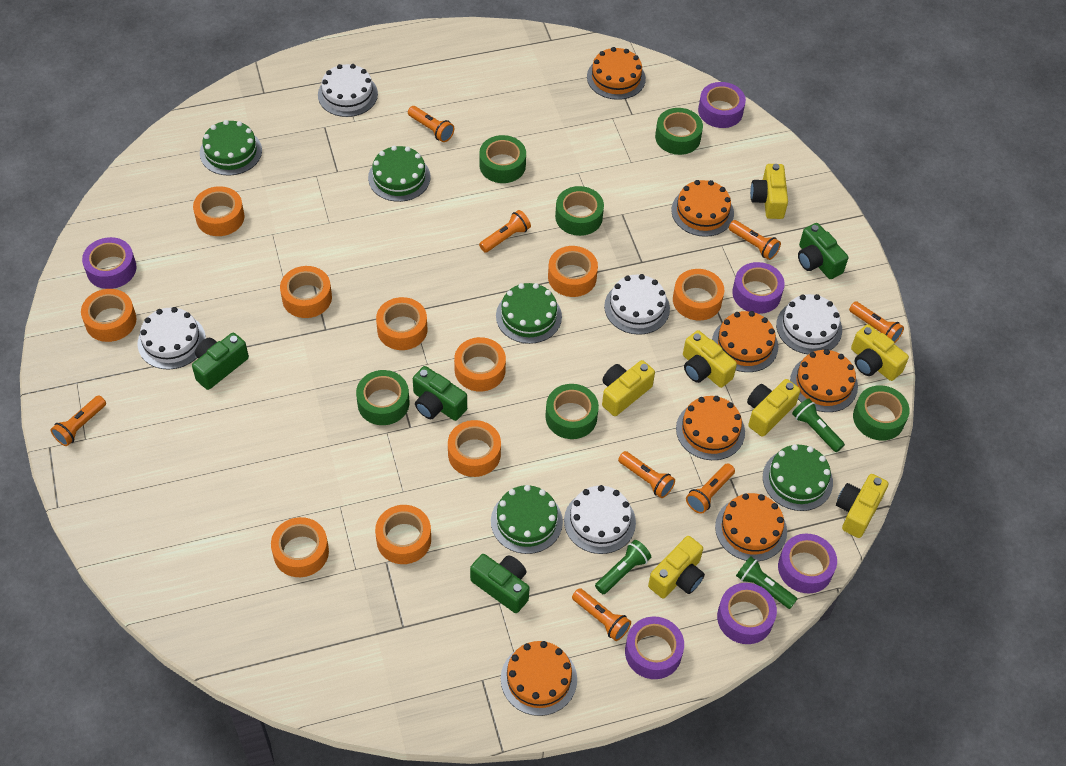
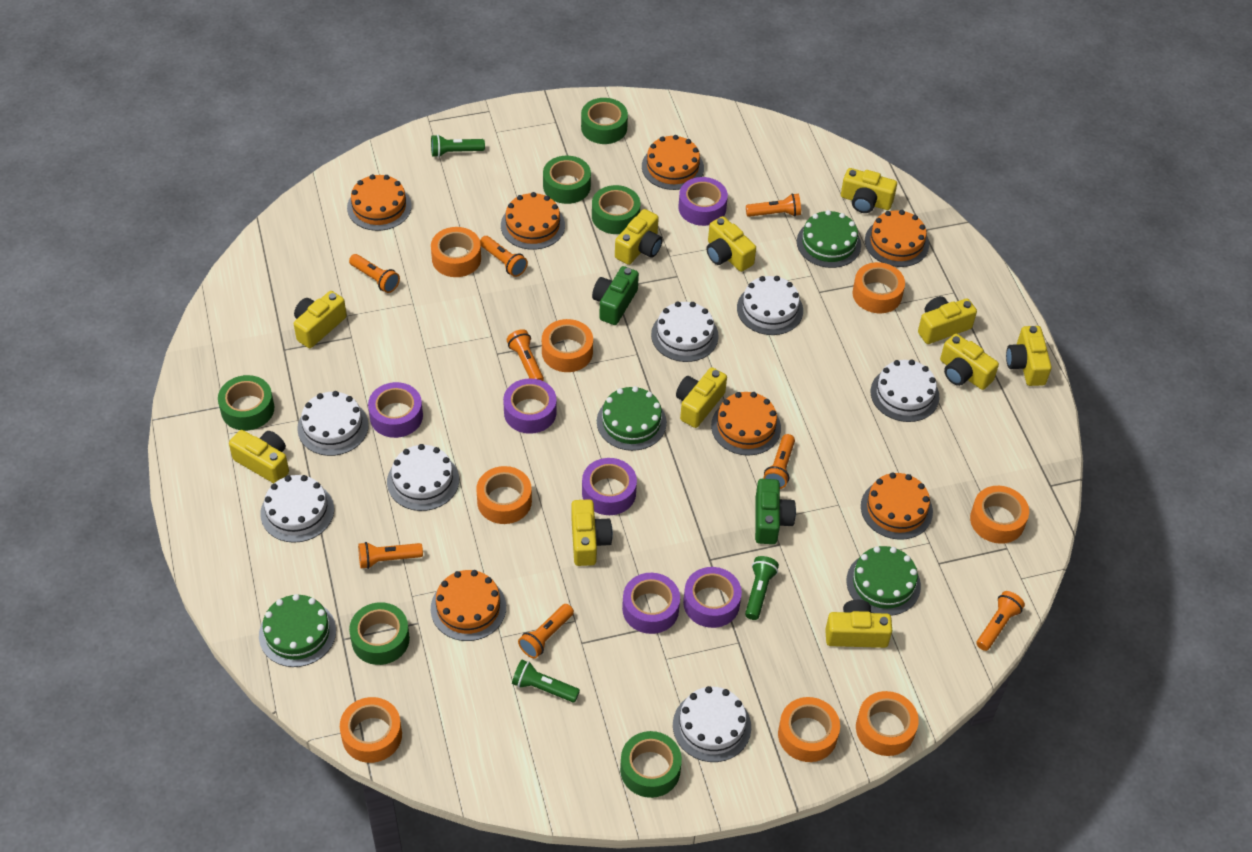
green cake: [200,120,262,176] [368,146,431,202] [491,485,563,554] [496,283,562,344] [763,444,833,511] = 5 -> [259,594,336,667] [597,386,667,451] [797,210,861,268] [846,546,921,616] = 4
green camera: [192,333,249,390] [413,366,467,421] [470,554,529,613] [798,223,848,279] = 4 -> [592,266,639,325] [755,479,796,544] = 2
orange tape: [81,289,136,342] [193,186,244,236] [271,517,329,577] [280,266,332,318] [375,505,431,564] [376,297,428,350] [448,420,501,477] [454,337,506,391] [548,246,598,297] [673,269,724,321] = 10 -> [340,697,402,763] [431,227,481,277] [476,466,532,524] [542,319,593,372] [778,697,840,762] [852,262,905,313] [856,691,919,756] [970,486,1029,544] = 8
white cake: [138,307,206,370] [318,64,378,117] [564,485,636,554] [604,274,670,335] [776,294,842,354] = 5 -> [260,475,334,543] [297,391,369,456] [387,444,459,511] [651,302,719,362] [673,686,751,762] [737,276,803,335] [871,360,939,422] = 7
yellow camera: [602,360,655,416] [648,536,705,598] [683,330,737,388] [747,379,800,437] [750,164,788,219] [836,474,888,538] [851,324,909,381] = 7 -> [229,430,289,483] [294,291,347,348] [571,499,613,566] [615,209,663,265] [676,367,727,428] [706,216,756,272] [825,600,892,648] [841,168,897,213] [918,296,977,344] [940,334,999,390] [1006,326,1052,386] = 11

